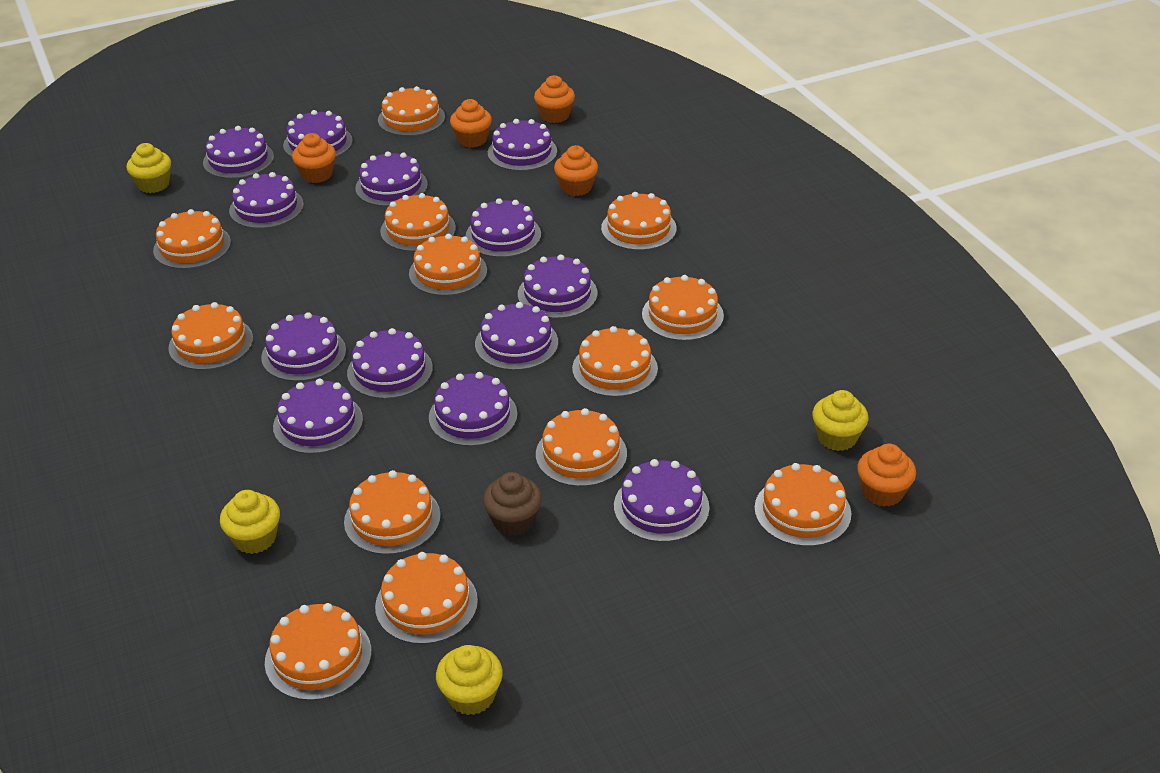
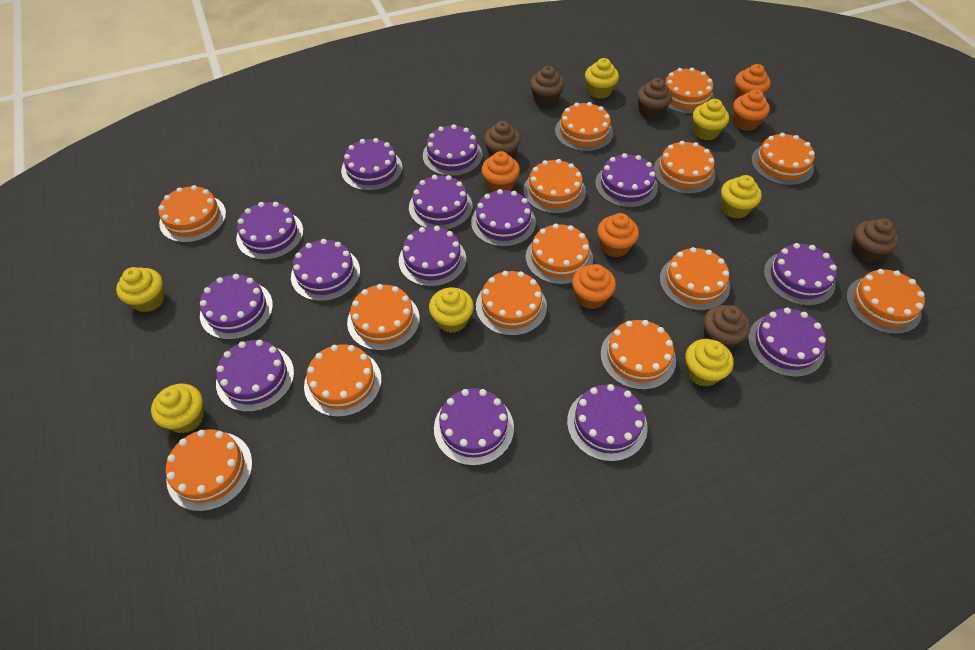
brown cupcake: [483,472,542,536] = 1 -> [484,121,521,158] [530,66,564,107] [637,78,672,119] [704,305,750,350] [851,218,899,263] = 5
orange cake: [153,209,231,269] [168,302,253,370] [265,603,371,701] [344,470,441,555] [375,552,478,644] [378,86,445,136] [380,193,456,252] [409,234,487,296] [536,408,627,487] [572,326,658,397] [601,192,677,250] [642,275,724,341] [754,463,851,547] = 13 -> [159,185,226,243] [166,429,252,511] [304,344,382,417] [347,284,420,351] [476,271,547,336] [523,159,586,214] [525,224,593,285] [555,102,613,152] [600,320,676,390] [654,141,716,194] [660,247,730,310] [665,67,714,114] [751,133,815,185] [846,269,925,334] = 14
purple cake: [203,126,274,179] [229,172,304,229] [261,312,346,381] [273,379,363,454] [283,110,353,157] [347,328,433,399] [355,151,428,206] [429,372,518,446] [465,198,541,257] [475,302,558,370] [488,119,557,171] [518,254,598,319] [614,459,710,542] = 13 -> [200,274,273,340] [216,340,294,412] [236,202,303,260] [291,239,360,301] [341,138,402,191] [399,226,466,287] [409,175,473,230] [423,124,483,176] [434,388,514,466] [471,189,536,247] [567,384,648,462] [595,153,658,208] [748,308,826,377] [764,243,837,306] = 14
yellow cupcake: [127,143,171,193] [220,490,280,554] [436,645,503,715] [812,390,868,451] = 4 -> [116,267,165,312] [151,384,204,434] [429,287,474,333] [585,58,619,99] [685,339,734,387] [693,99,729,140] [721,175,762,219] = 7

